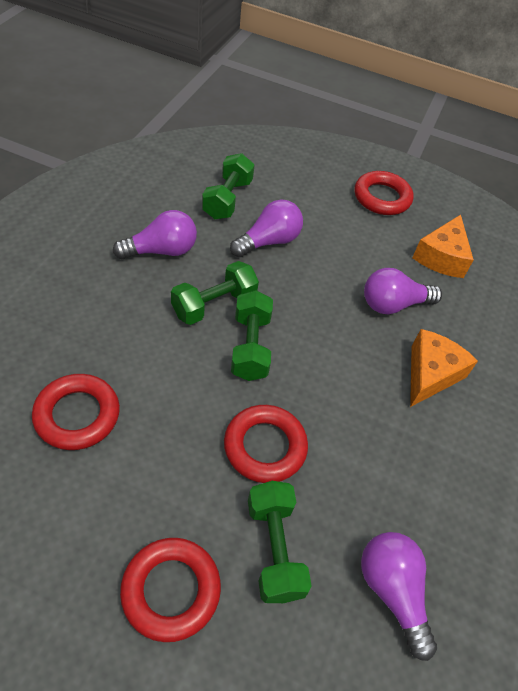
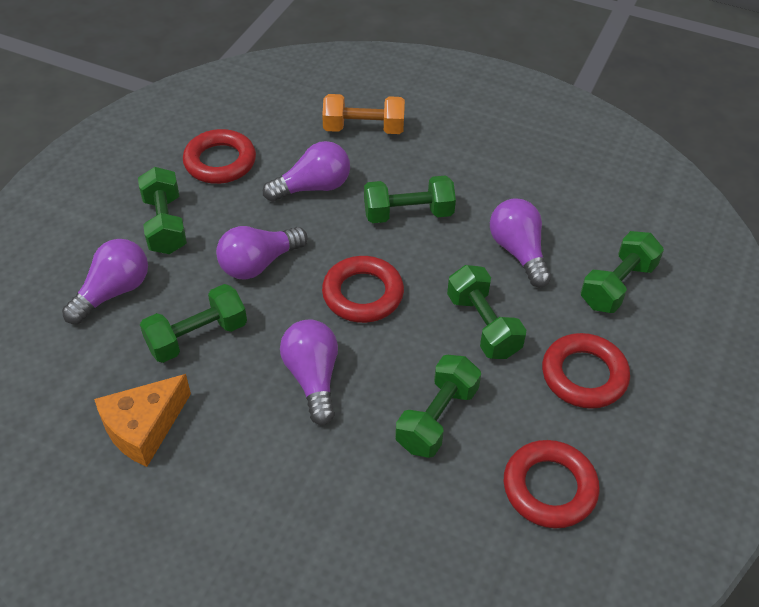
green dumbbell: [171,261,259,325] [202,153,255,219] [231,290,273,381] [248,481,312,603] = 4 -> [138,167,187,254] [140,284,247,363] [364,175,456,223] [395,355,481,458] [447,265,526,359] [580,231,664,313] = 6
orange cheese: [410,329,478,407] [412,215,474,278] = 2 -> [94,374,191,467] = 1
orange dumbbell: none = 0 -> [322,94,405,134] = 1
purple light bulb: [113,210,197,259] [230,199,303,257] [361,532,437,661] [364,268,442,314] = 4 -> [62,239,148,324] [216,226,308,279] [263,141,350,202] [280,320,338,425] [490,198,551,288] = 5

